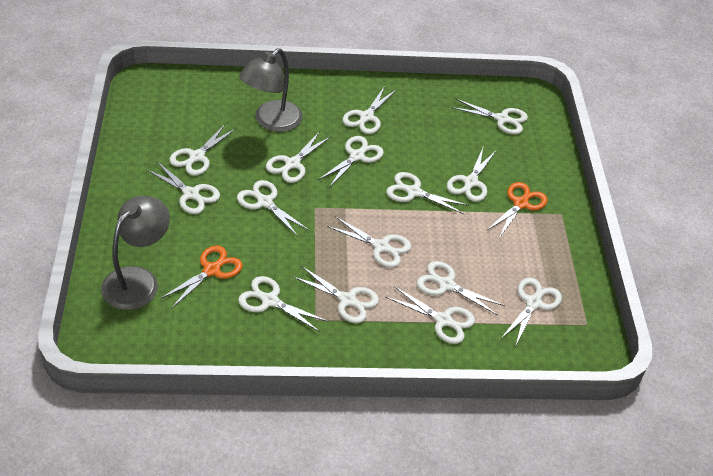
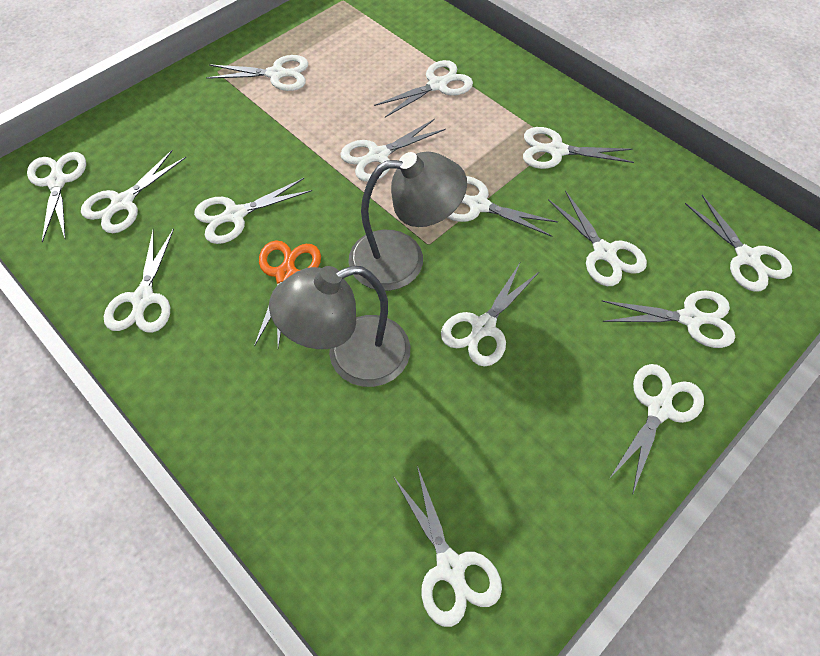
orange scissors: [160,246,243,309] [486,182,548,238] = 2 -> [254,241,321,347] = 1

